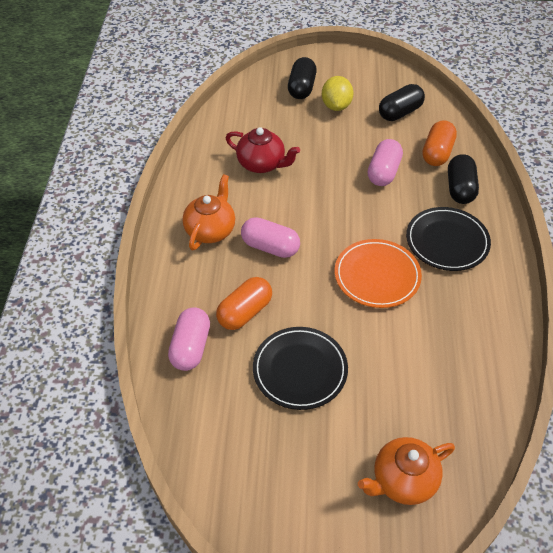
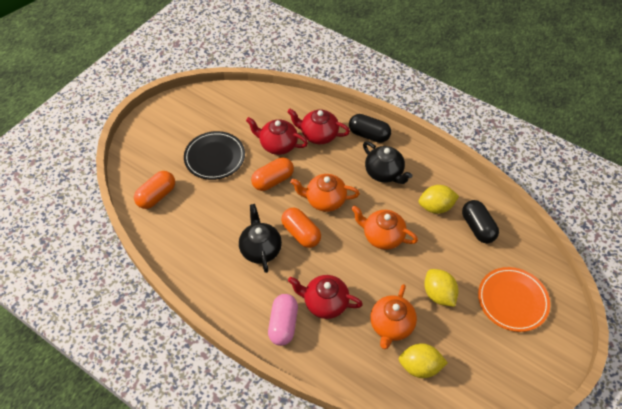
black capsule: [288,57,317,99] [379,84,425,121] [448,154,479,204] = 3 -> [349,114,391,143] [462,200,499,243] = 2
black plate: [253,327,348,410] [406,207,491,271] = 2 -> [184,131,245,180] = 1
black teapot: none = 0 -> [239,204,282,273] [363,141,412,184] = 2
orange capsule: [216,277,272,330] [422,120,457,166] = 2 -> [134,171,175,209] [251,157,294,191] [281,208,321,248] = 3
orange teapot: [183,174,235,250] [358,437,455,505] = 2 -> [290,174,360,212] [351,206,418,250] [370,284,417,349] = 3
pink capsule: [168,307,210,371] [241,217,300,258] [368,139,403,186] = 3 -> [268,294,298,346] = 1
red teapot: [226,127,300,173] = 1 -> [246,117,308,155] [287,109,350,144] [288,275,363,319] = 3
yellow lemon: [322,76,354,111] = 1 -> [399,343,448,378] [419,185,459,214] [424,269,458,307] = 3

